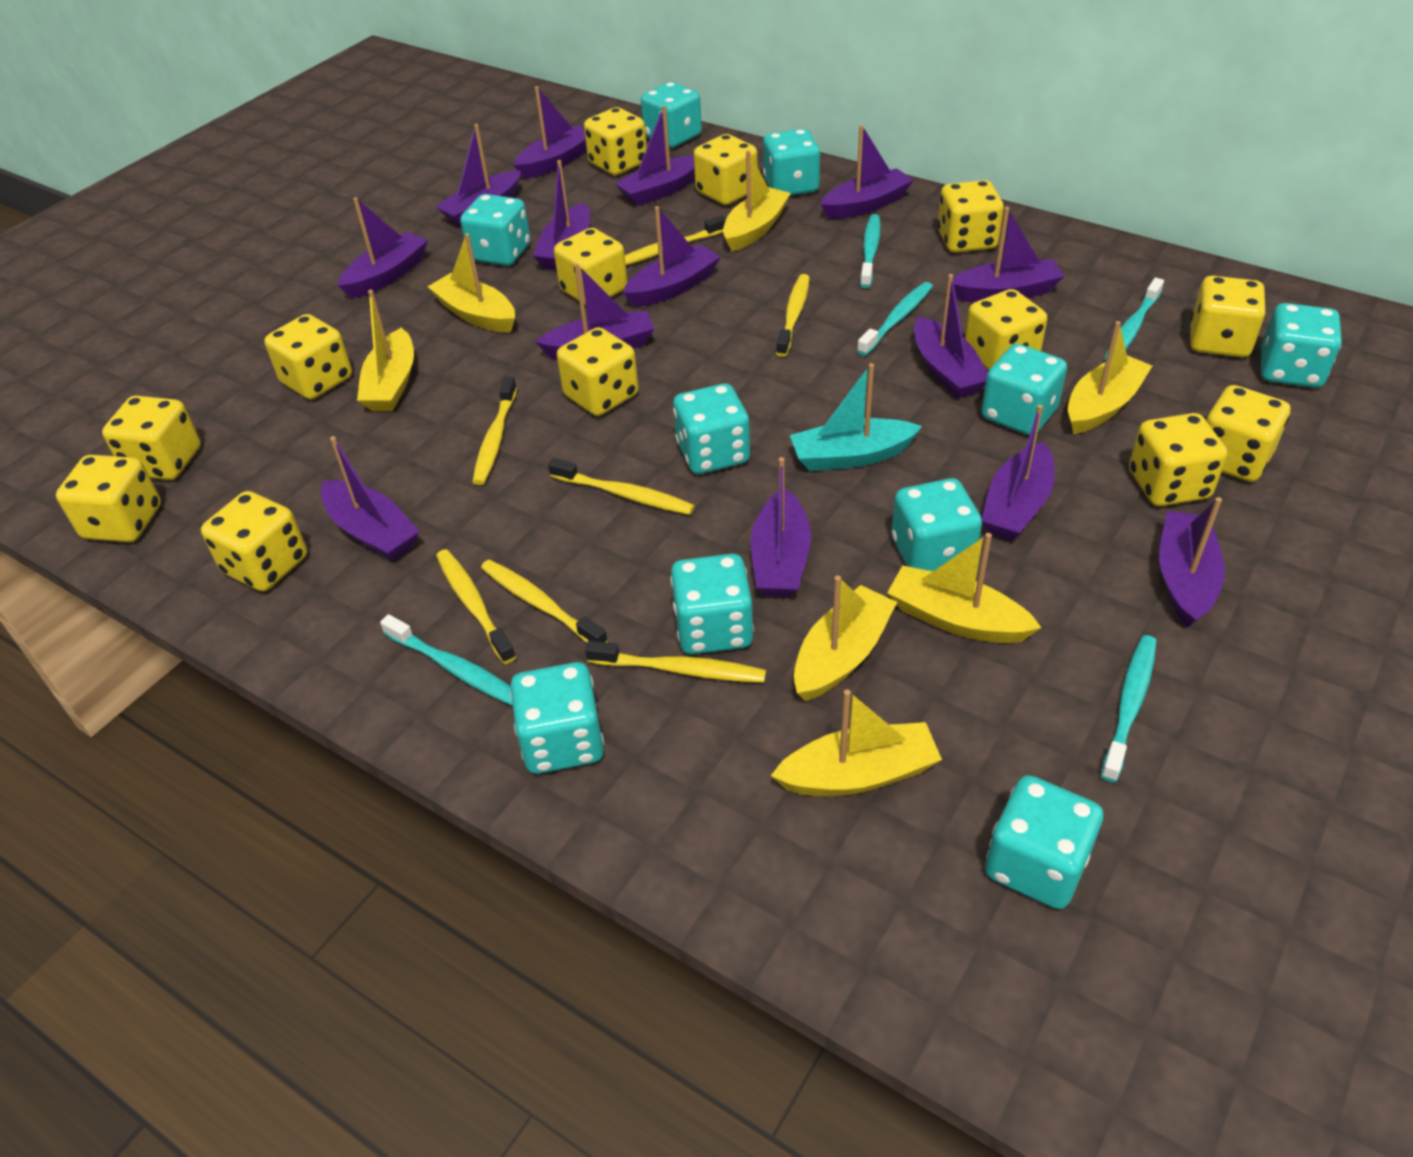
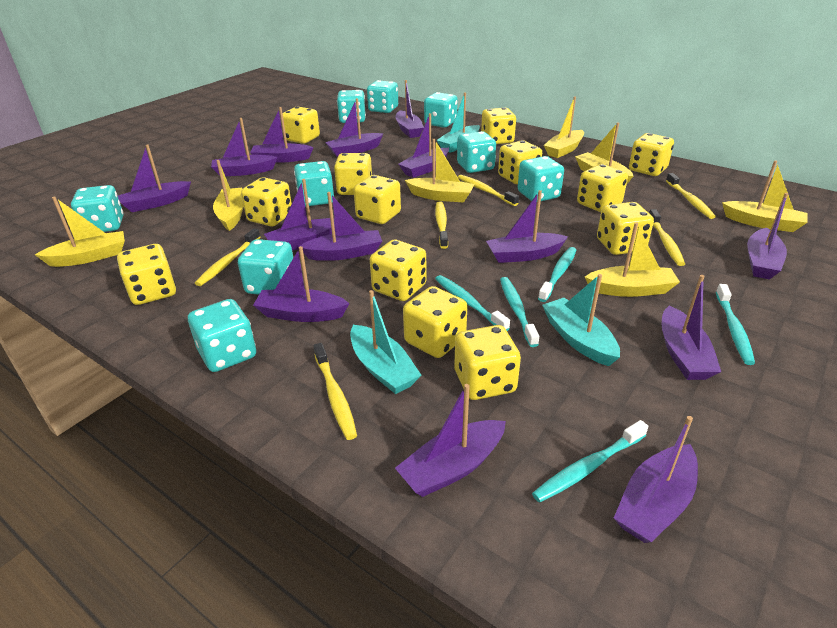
turquoise boat: [790,363,922,471] = 1 -> [350,290,421,394] [436,92,480,153] [542,274,620,366] = 3
turquoise dice: [460,194,530,266] [510,662,604,774] [641,82,702,148] [670,554,754,655] [673,383,750,474] [763,129,820,196] [891,478,982,571] [981,344,1067,435] [985,775,1103,909] [1261,303,1342,388] = 10 -> [71,185,123,232] [188,299,256,372] [238,239,293,295] [294,161,334,207] [337,90,366,123] [367,80,398,113] [424,92,458,128] [457,131,496,173] [518,156,564,201] = 9
yellow toothbrush: [436,549,516,664] [472,377,517,485] [481,559,608,643] [548,458,695,515] [585,641,766,683] [625,215,726,265] [776,274,810,357] = 7 -> [195,228,261,286] [314,343,357,440] [435,201,448,249] [458,175,519,206] [649,209,685,266] [666,173,716,219] = 6

